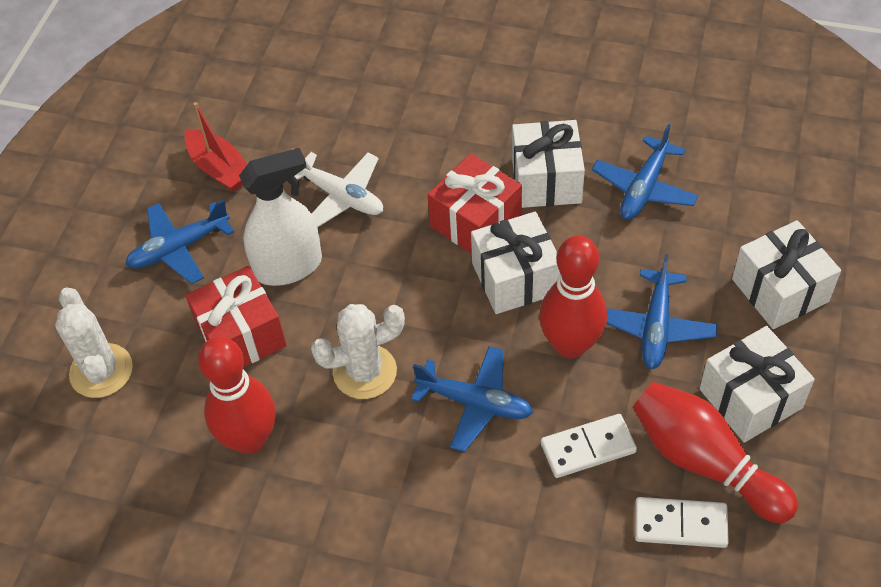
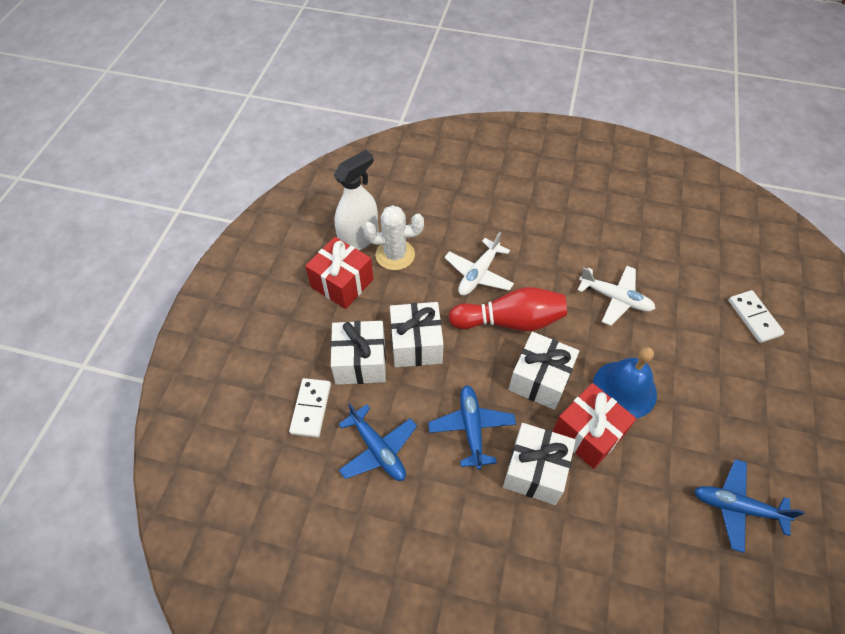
blue bell: none = 0 -> [593,347,657,419] = 1
blue plane: [125,200,234,284] [411,346,533,452] [592,124,699,220] [606,254,717,369] = 4 -> [339,403,417,481] [428,385,516,470] [694,459,805,553] = 3
red boat: [184,102,247,191] = 1 -> none = 0
red bowling pin: [198,337,276,454] [539,235,607,359] [633,382,798,523] = 3 -> [449,287,567,331] = 1
white cactus: [55,287,133,398] [311,304,405,399] = 2 -> [363,205,424,270] = 1
white plane: [291,148,383,228] = 1 -> [444,232,514,296] [578,266,656,326] = 2

